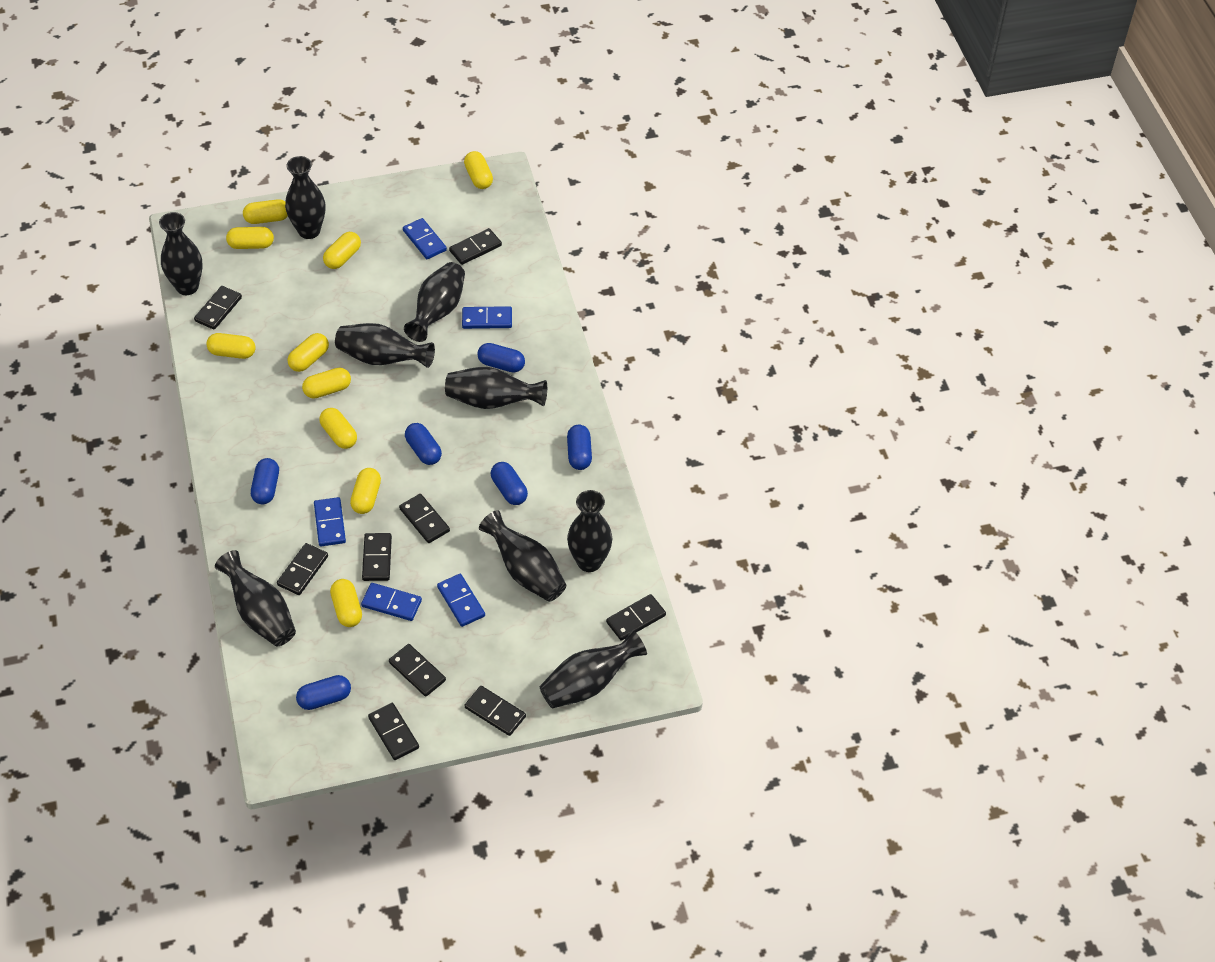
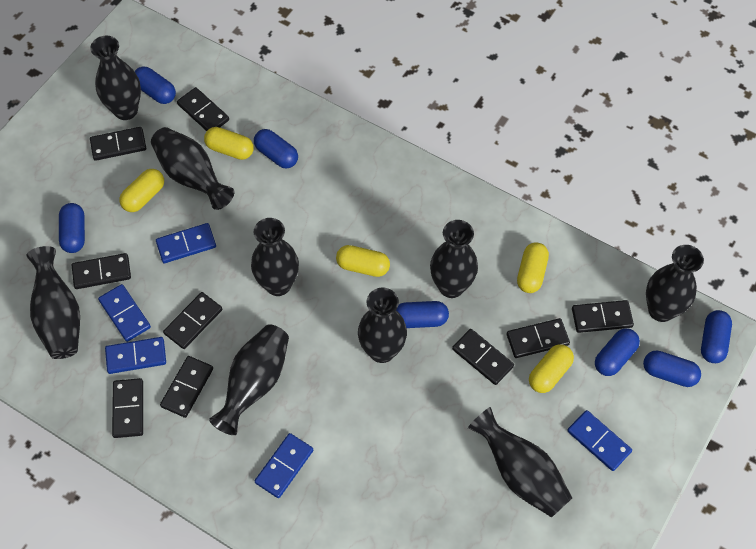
blue capsule: [251,458,279,505] [296,675,351,710] [405,423,442,465] [477,343,525,372] [491,462,528,505] [567,425,592,470] = 6 -> [59,203,85,253] [134,67,176,104] [254,129,298,169] [396,301,449,328] [595,328,640,376] [643,350,701,387] [701,310,732,363] = 7
yellow capsule: [206,333,256,359] [226,227,274,249] [243,199,288,224] [288,333,329,372] [302,368,351,399] [319,408,357,449] [323,232,361,269] [330,579,362,627] [350,468,381,514] [464,151,493,189] = 10 -> [119,169,164,212] [204,127,254,160] [336,245,390,277] [517,242,549,293] [529,344,574,393] = 5

